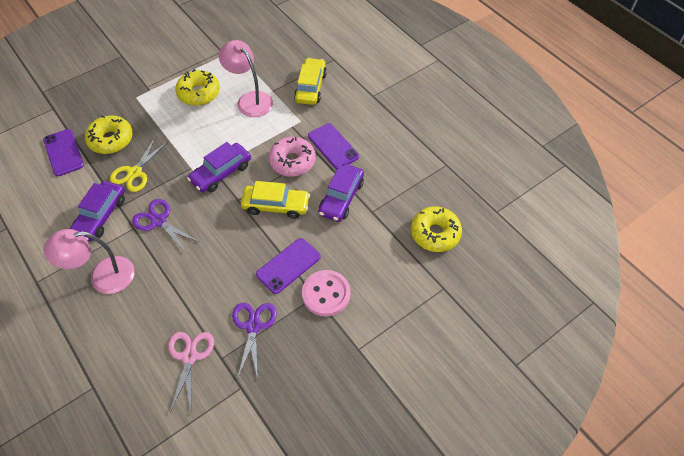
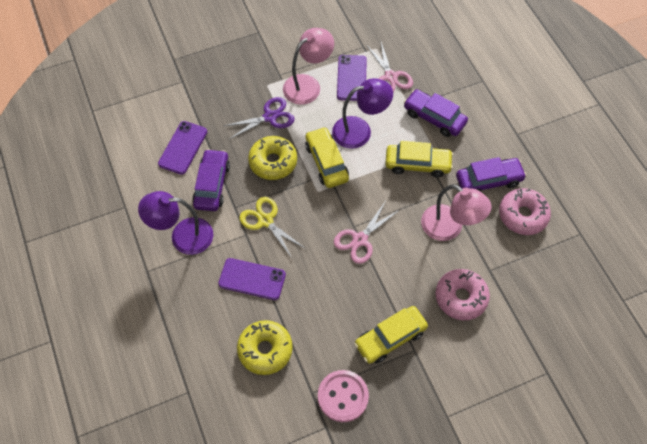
pink donut: [268,137,316,177] = 1 -> [436,269,490,320] [499,188,551,235] = 2
pink scissors: [168,332,214,412] = 1 -> [334,201,399,264] [367,42,413,92] = 2
purple lamp: none = 0 -> [138,191,213,255] [332,78,393,149] = 2
purple scissors: [132,199,199,252] [232,303,277,380] = 2 -> [224,97,294,139] = 1
yellow car: [241,181,310,219] [294,58,327,105] = 2 -> [305,127,349,188] [354,306,428,364] [385,141,453,177] = 3
yellow donut: [85,115,133,154] [175,69,220,106] [411,206,462,252] = 3 -> [237,320,293,375] [248,136,297,180] = 2

